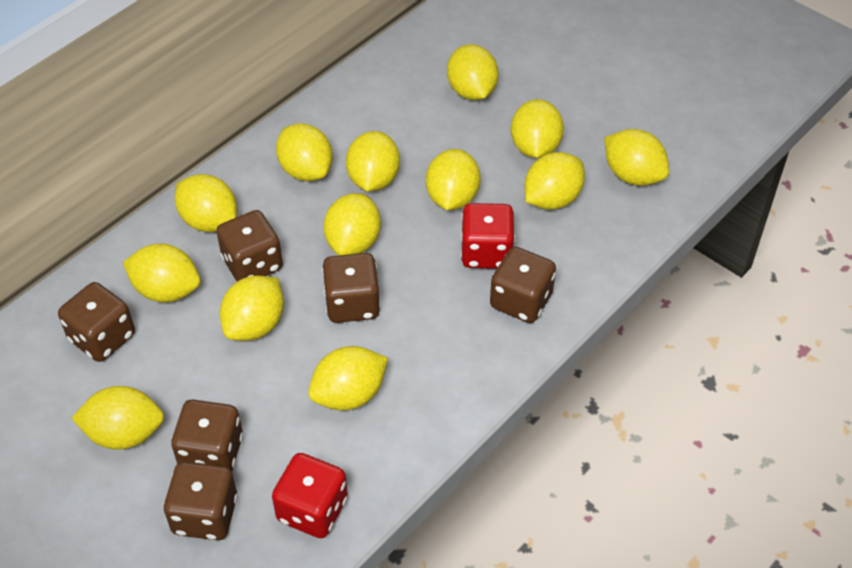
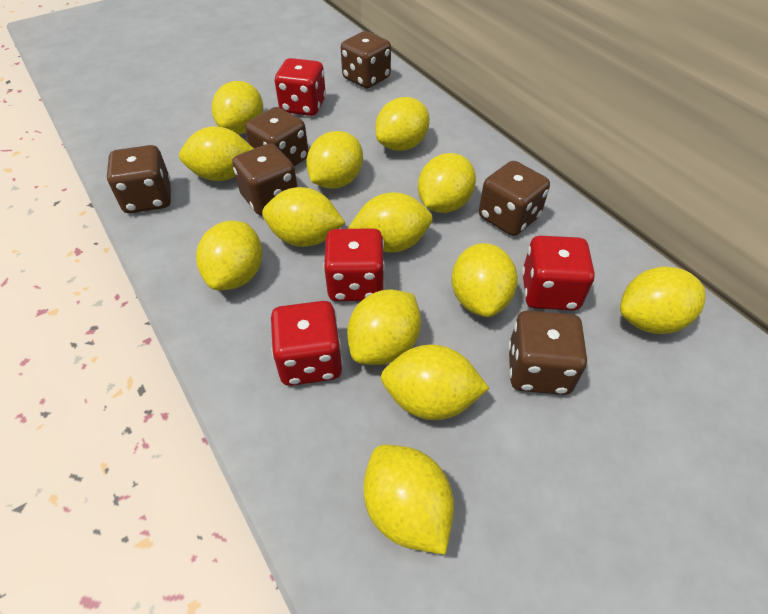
red dice: [272,453,348,538] [461,203,515,269] = 2 -> [271,301,343,386] [275,58,326,116] [323,228,385,301] [522,236,595,311] = 4

